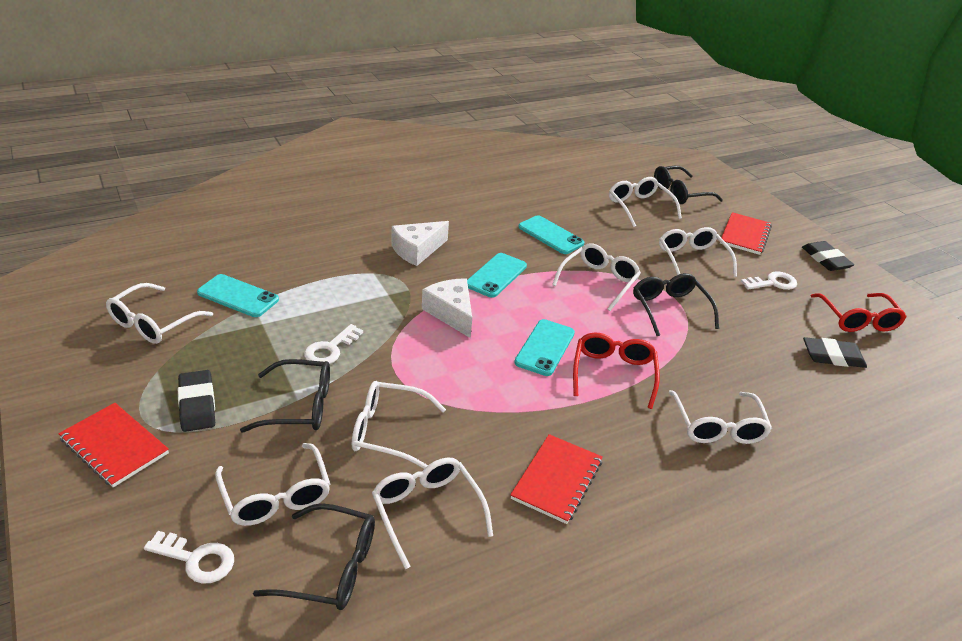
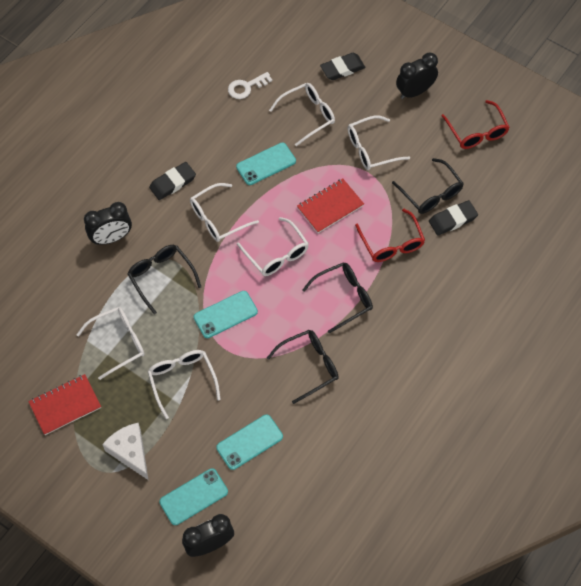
black clock: none = 0 -> [84,202,132,245] [182,514,234,557] [396,52,438,99] = 3
red notebook: [58,403,169,487] [511,434,603,524] [720,212,772,255] = 3 -> [28,374,101,435] [297,179,364,233] = 2
white cheese: [391,221,449,266] [422,278,472,338] = 2 -> [102,423,148,480] = 1
white glasses: [106,283,213,344] [215,443,330,526] [352,381,446,469] [372,458,493,569] [552,243,641,311] [609,177,682,227] [659,227,737,277] [669,390,772,444] = 8 -> [76,307,145,380] [148,350,221,419] [190,183,259,242] [237,217,309,276] [269,83,335,146] [348,115,410,170] = 6
white key: [144,531,234,584] [304,324,363,364] [741,271,797,290] = 3 -> [228,72,273,99] = 1

